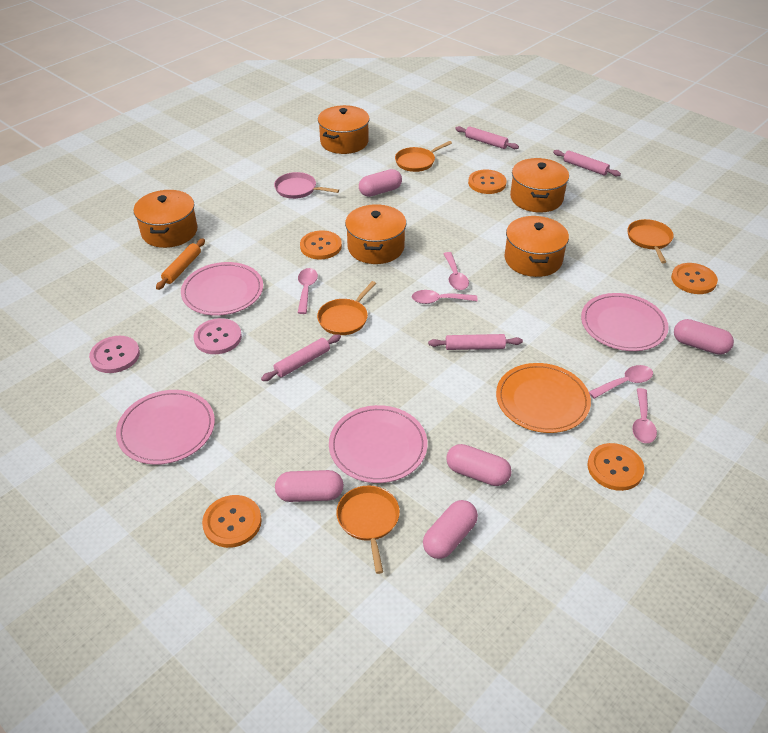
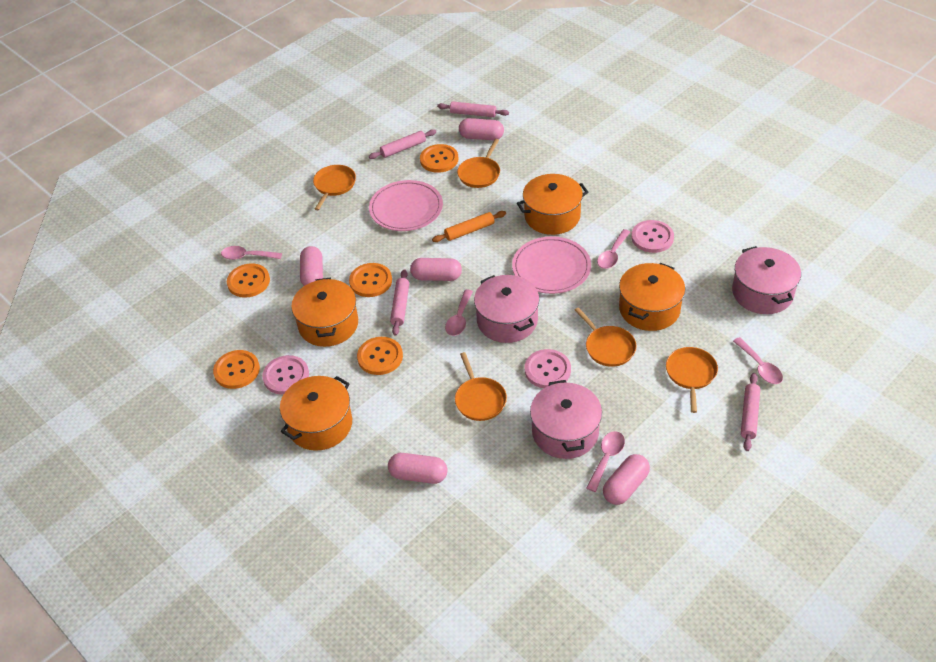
orange pan: [317,281,376,335] [336,485,400,574] [395,141,452,172] [627,219,674,263] = 4 -> [313,165,356,210] [455,352,507,421] [457,139,500,188] [575,307,637,367] [666,347,718,413] = 5
orange plate: [496,363,591,433] = 1 -> none = 0
orange pot: [133,190,198,248] [318,105,369,154] [345,204,406,264] [504,216,569,277] [510,158,569,212] = 5 -> [280,376,352,451] [291,277,358,347] [517,174,588,235] [619,263,685,331] = 4
pink button: [89,336,140,373] [194,318,242,354] = 2 -> [262,355,309,395] [525,349,571,388] [631,220,674,253] = 3
pink pan: [274,172,339,199] = 1 -> none = 0
pink plate: [116,390,215,465] [181,262,263,316] [329,405,428,483] [581,293,669,351] = 4 -> [369,180,443,231] [512,236,591,294] = 2
pink pot: none = 0 -> [474,275,539,343] [530,380,602,459] [732,246,801,314] = 3

